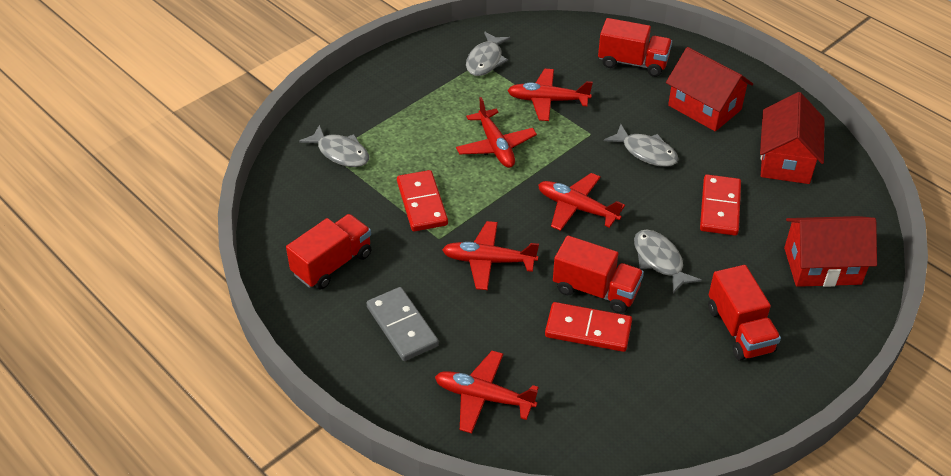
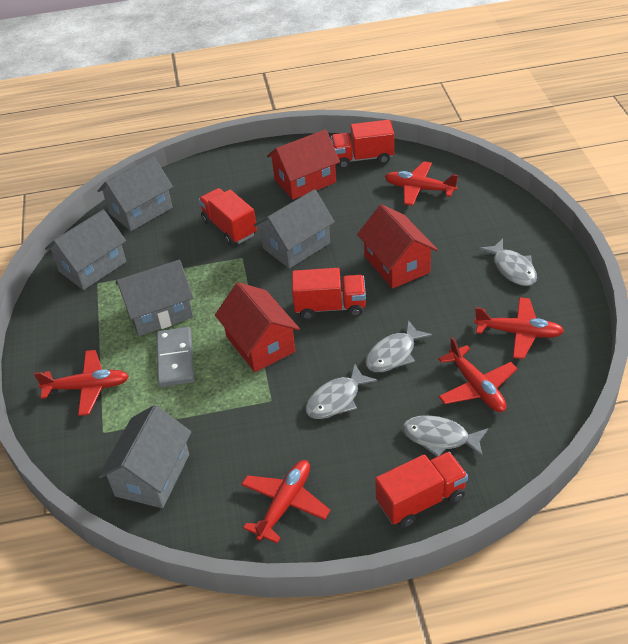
grey house: none = 0 -> [45,210,126,290] [97,156,173,231] [98,405,191,508] [116,260,193,336] [254,189,335,269] = 5
red domino: [397,170,448,231] [545,302,632,352] [700,175,741,236] = 3 -> none = 0

